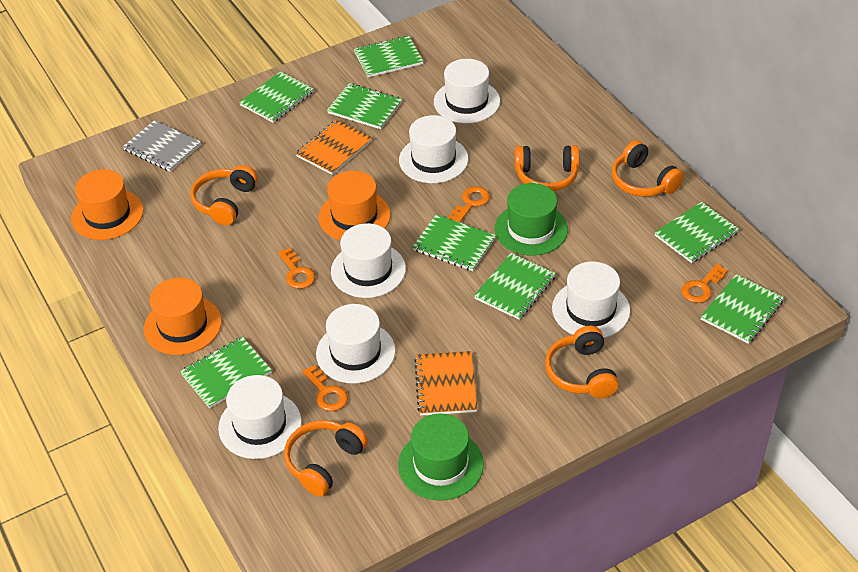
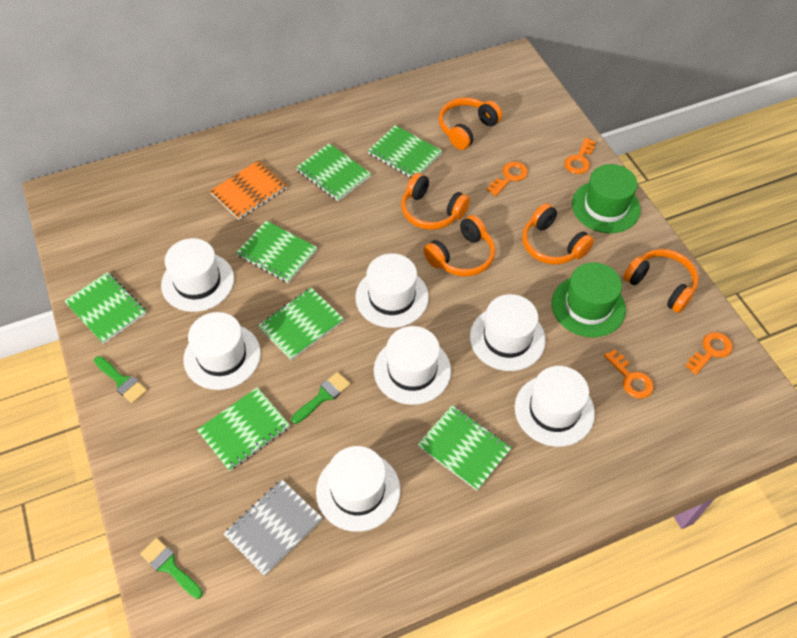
green brush: none = 0 -> [94,356,147,404] [140,538,203,599] [291,372,350,424] = 3
green notebook: [180,336,272,408] [239,72,314,123] [327,83,402,129] [354,36,423,77] [412,214,496,271] [474,253,556,320] [654,202,739,263] [701,274,784,344] = 8 -> [64,272,146,344] [197,387,290,471] [236,220,318,283] [258,288,344,360] [296,143,371,201] [368,125,442,179] [417,405,512,491] = 7
orange hat: [71,169,144,240] [144,278,222,355] [319,171,391,240] = 3 -> none = 0
orange notebook: [295,120,372,175] [414,351,477,415] = 2 -> [210,160,287,220] = 1
white hat: [218,375,302,459] [316,304,396,384] [331,223,406,298] [399,115,468,183] [434,59,500,123] [552,262,630,338] = 6 -> [161,238,234,312] [184,312,261,390] [316,446,400,532] [355,253,429,328] [374,326,451,405] [470,294,546,371] [515,366,595,447] = 7

